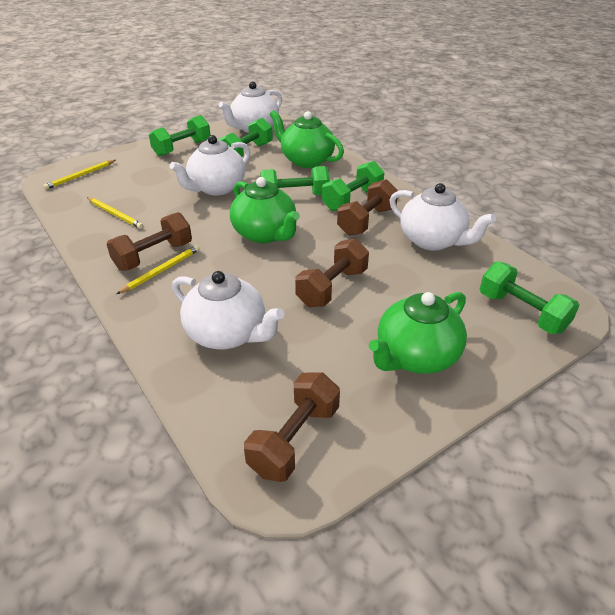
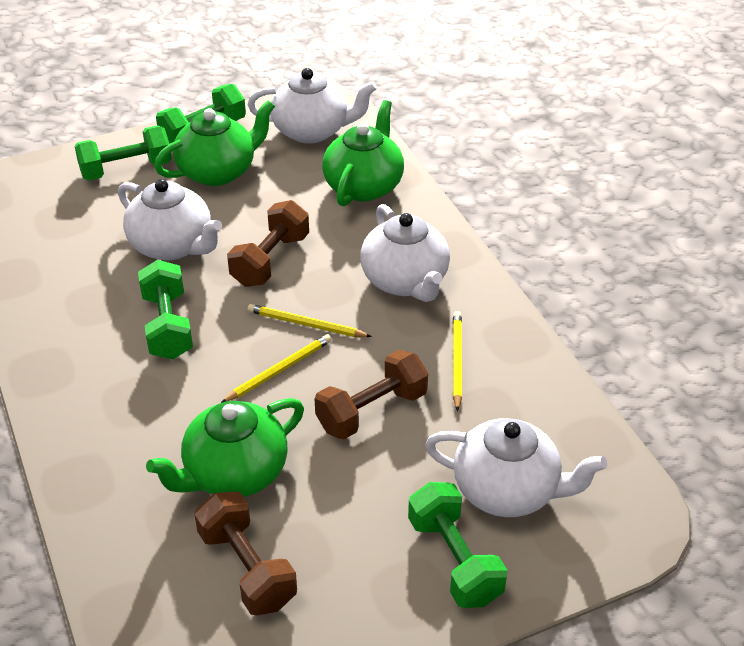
brown dumbbell: [107,212,192,271] [244,373,340,482] [295,239,369,307] [337,179,398,236] = 4 -> [194,492,297,615] [227,200,309,287] [315,350,428,439] = 3
green dumbbell: [149,115,210,156] [218,118,273,157] [260,166,330,195] [322,161,384,211] [480,262,579,334] = 5 -> [74,125,172,181] [138,260,193,359] [156,84,246,144] [408,482,508,608] = 4

